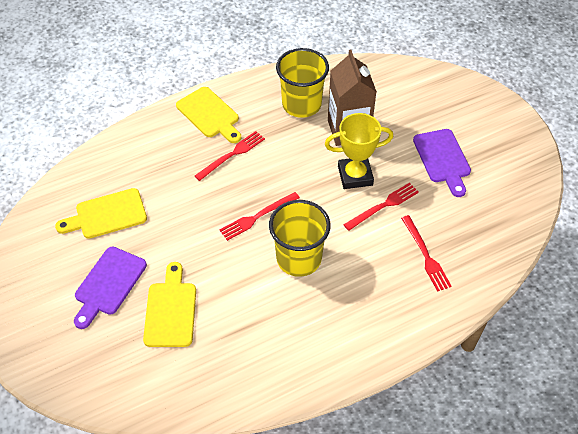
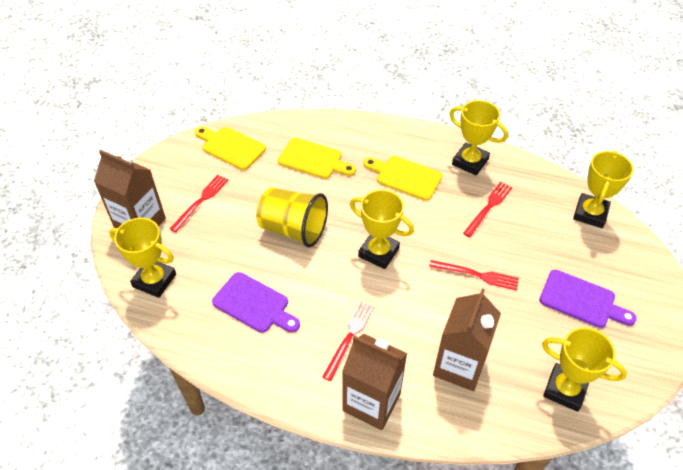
brown carton: [328,50,377,146] = 1 -> [94,150,166,228] [342,334,407,430] [433,288,501,391] = 3
yellow cup: [269,200,330,277] [276,48,329,118] = 2 -> [256,187,328,247] = 1
yellow trophy: [325,113,393,189] = 1 -> [109,218,176,298] [350,190,414,269] [449,100,508,176] [542,327,627,412] [573,151,634,228] = 5

